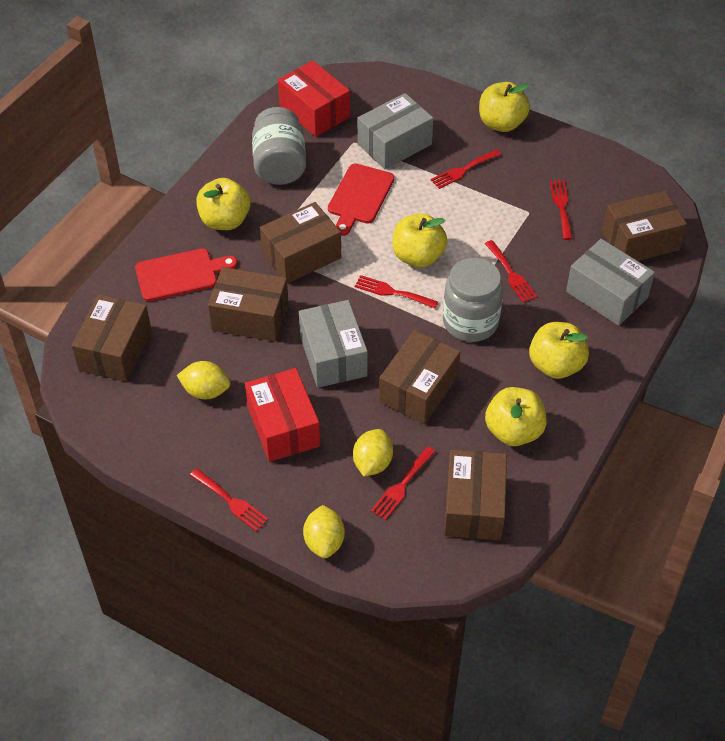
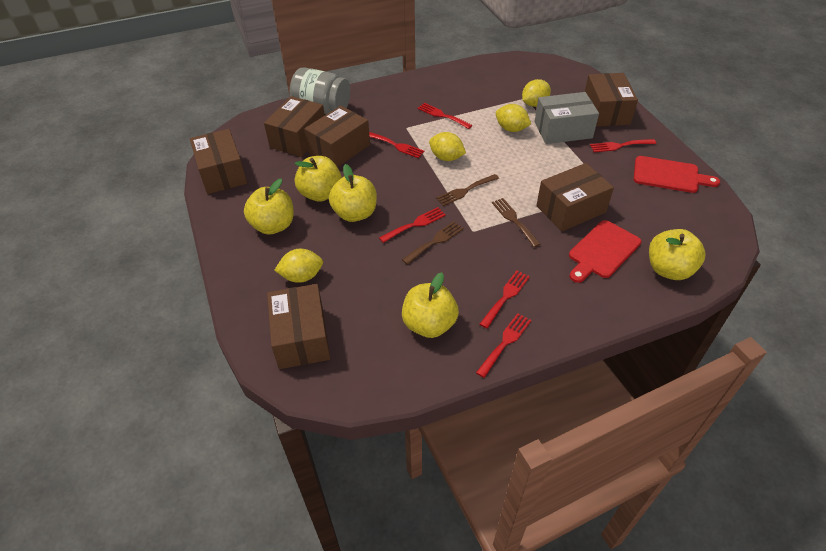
brown fork: none = 0 -> [402,221,464,265] [436,174,499,206] [492,198,541,247] = 3
grey box: [299,300,368,388] [357,93,433,169] [566,239,655,326] = 3 -> [535,92,599,144] = 1
grey jar: [252,107,306,185] [443,258,503,342] = 2 -> [290,67,350,114] = 1
red box: [245,368,320,462] [278,60,350,137] = 2 -> none = 0
yellow lemon: [177,361,230,399] [303,505,345,558] [353,429,393,477] = 3 -> [274,249,323,283] [429,132,466,161] [496,104,531,132] [522,79,551,107] = 4

